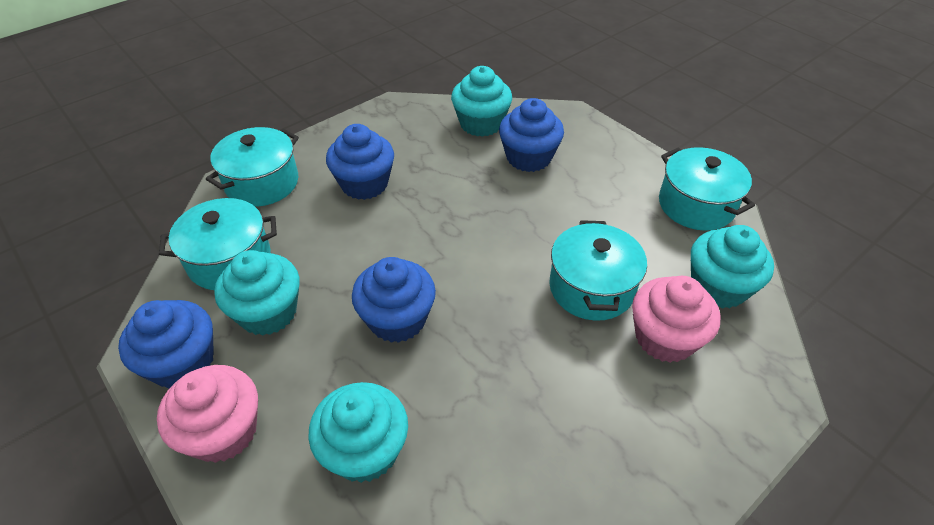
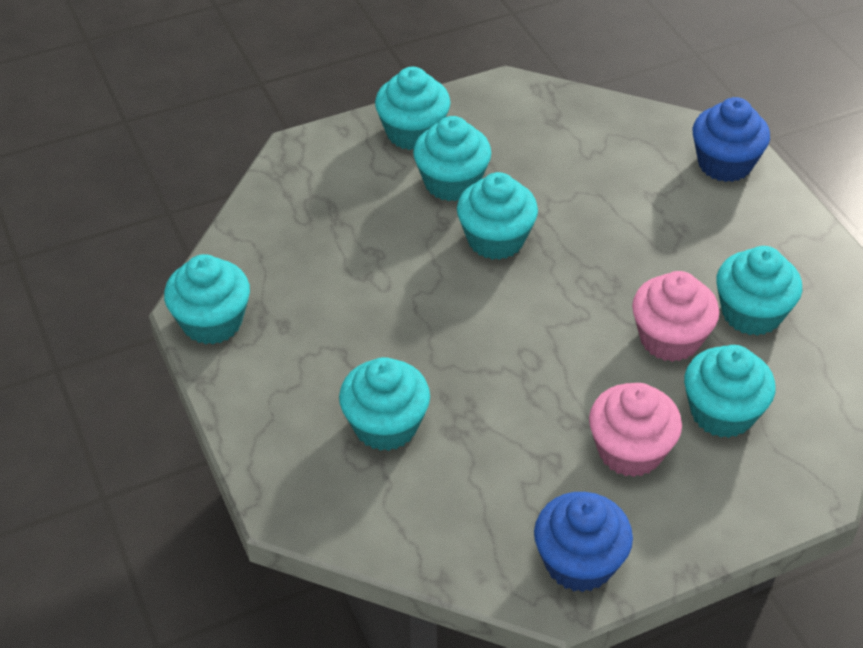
blue cupcake: [118,300,214,389] [326,124,394,200] [352,257,436,343] [499,98,564,172] = 4 -> [534,492,633,592] [693,97,770,182] = 2
turquoise cupcake: [214,250,300,336] [308,382,408,483] [451,66,512,137] [691,225,774,308] = 4 -> [164,254,250,345] [339,357,430,451] [375,67,451,150] [413,116,491,201] [457,172,538,260] [684,345,775,438] [717,246,802,336] = 7
turquoise pot: [159,198,277,290] [206,127,299,207] [549,220,647,321] [659,147,755,231] = 4 -> none = 0

